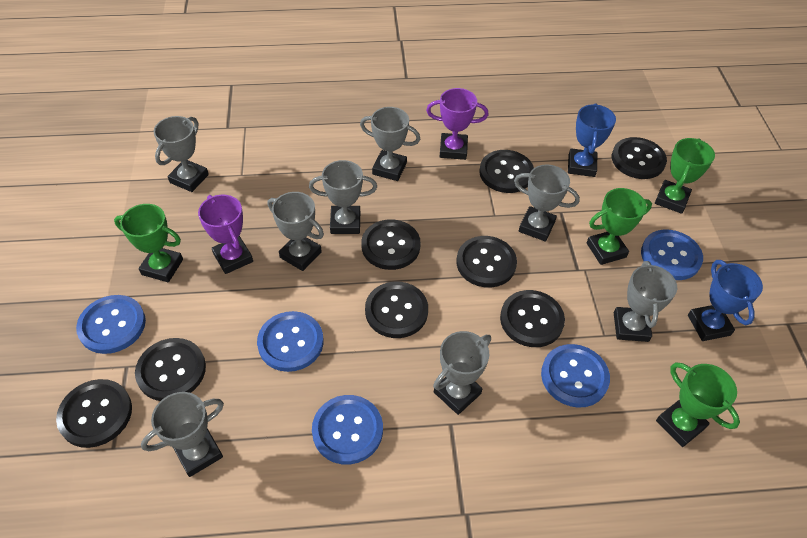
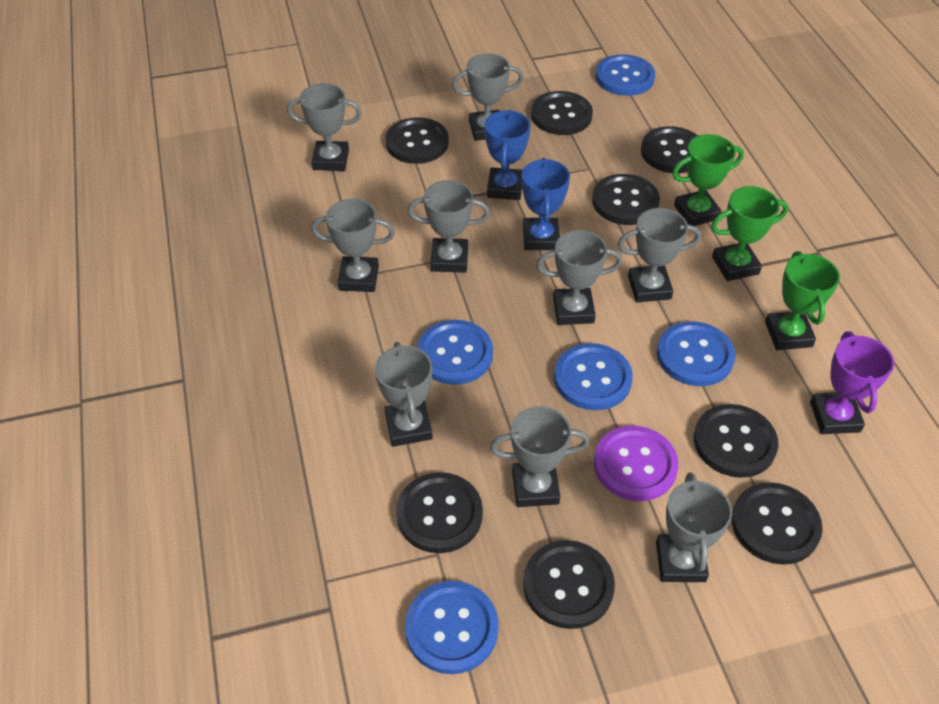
green trophy: [114,204,183,282] [587,188,652,265] [655,138,715,214] [656,362,740,447] = 4 -> [672,134,744,226] [711,186,788,281] [765,251,840,350] = 3
grey trophy: [141,392,224,477] [154,116,209,192] [268,192,324,271] [309,160,377,234] [360,107,420,181] [433,331,491,415] [514,165,580,242] [614,261,677,342] = 8 -> [287,83,362,171] [311,199,395,292] [375,342,432,447] [407,180,490,273] [452,54,524,141] [490,406,590,507] [536,230,622,325] [618,208,701,303] [656,472,732,582] = 9
purple button: none = 0 -> [594,426,679,501] = 1
purple trophy: [198,195,253,274] [426,88,488,160] = 2 -> [810,332,894,434] = 1

